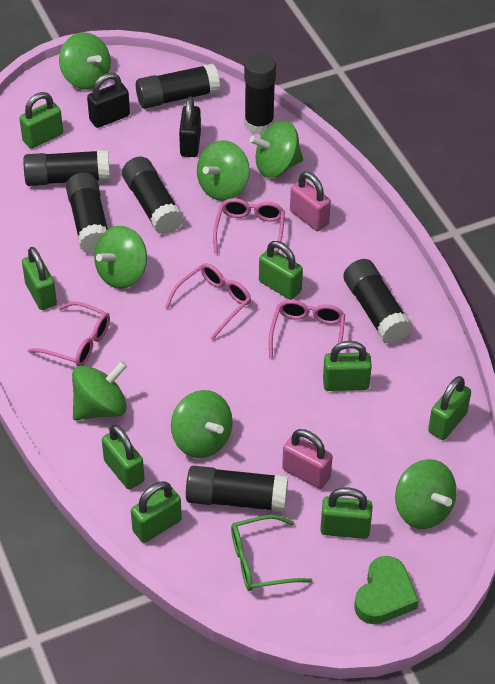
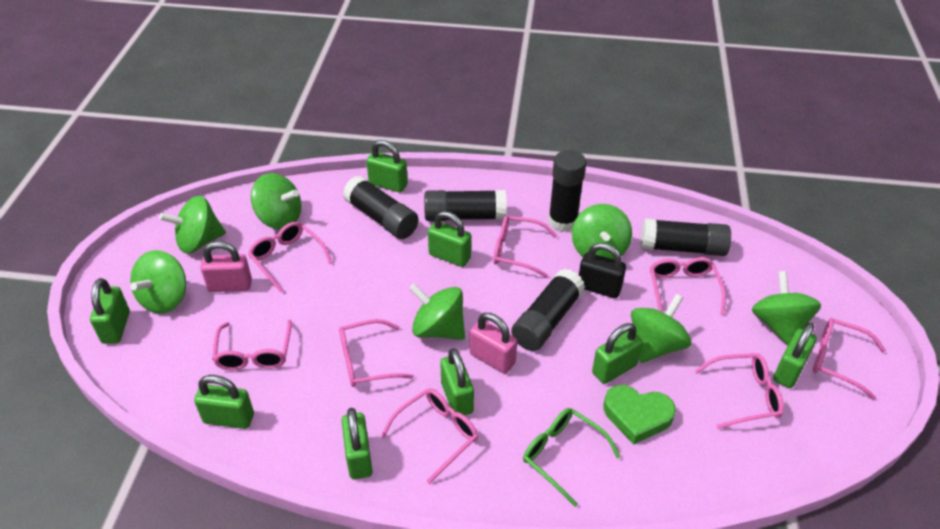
black glue stick: [23,150,110,186] [66,172,108,254] [122,157,184,235] [136,64,220,109] [186,466,288,512] [244,53,276,135] [343,259,412,344] = 7 -> [343,176,419,239] [424,190,507,221] [511,269,585,351] [548,150,586,232] [641,218,731,256] = 5
black padlock: [87,73,130,128] [179,97,201,157] = 2 -> [579,243,626,298] = 1
pink glasses: [28,301,110,366] [165,263,251,340] [213,198,285,253] [269,300,345,358] = 4 -> [212,320,292,370] [248,222,333,292] [339,319,414,387] [381,388,478,484] [493,215,557,278] [650,257,726,315] [695,353,784,429] [813,318,886,400] = 8

